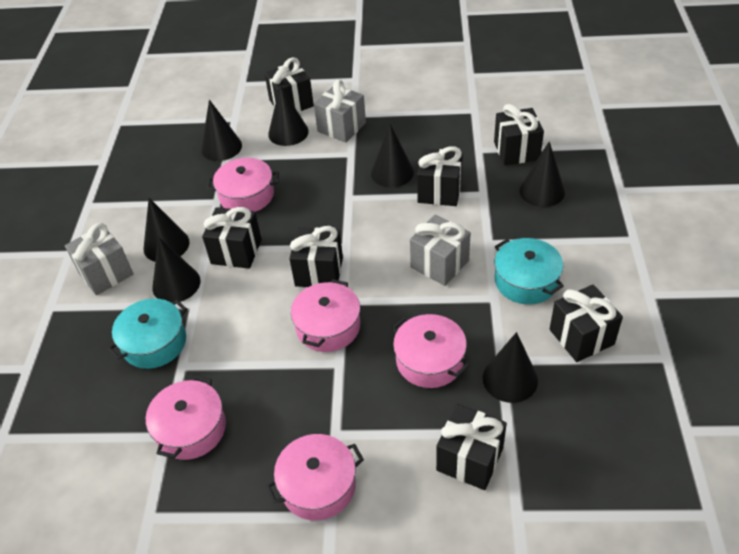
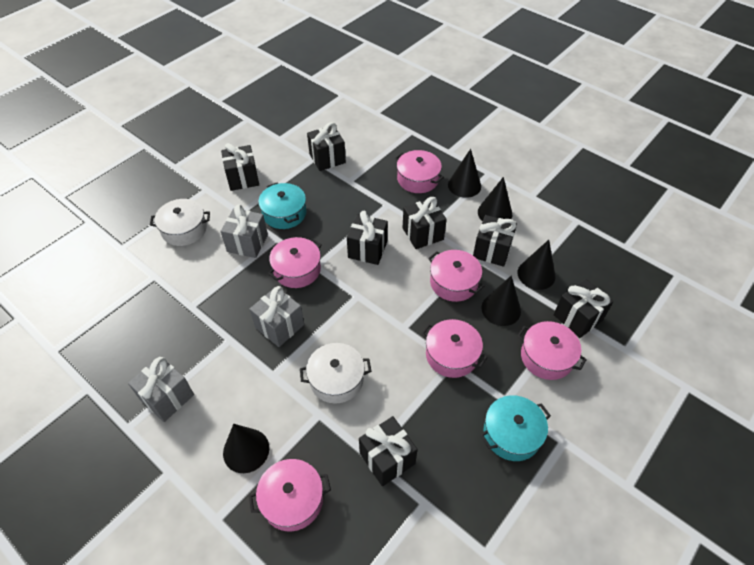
black cone: [144,198,190,262] [153,237,200,303] [201,99,242,161] [268,85,309,146] [371,124,414,187] [483,332,538,403] [519,141,565,207] = 7 -> [223,424,269,473] [448,149,481,198] [478,177,512,221] [481,275,521,326] [518,240,556,290] = 5
pink pot: [146,376,226,460] [207,158,279,212] [266,434,364,520] [291,279,360,352] [392,314,470,388] = 5 -> [249,459,331,531] [268,237,322,288] [395,150,444,193] [421,319,488,378] [428,250,484,302] [517,321,587,380] = 6
white pot: none = 0 -> [150,199,210,246] [300,343,371,404] = 2

